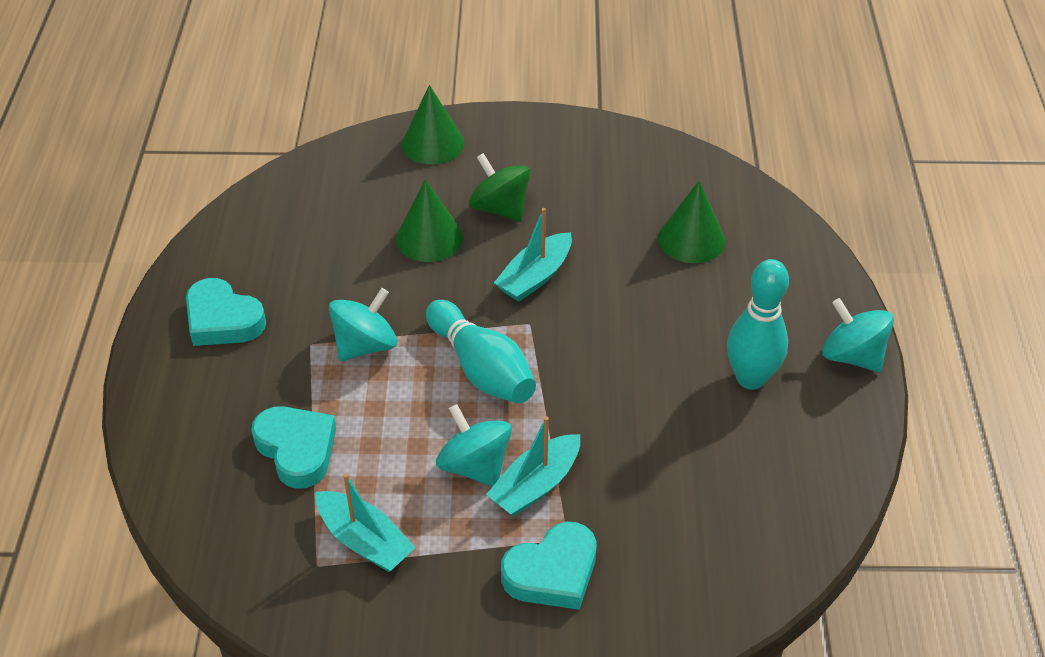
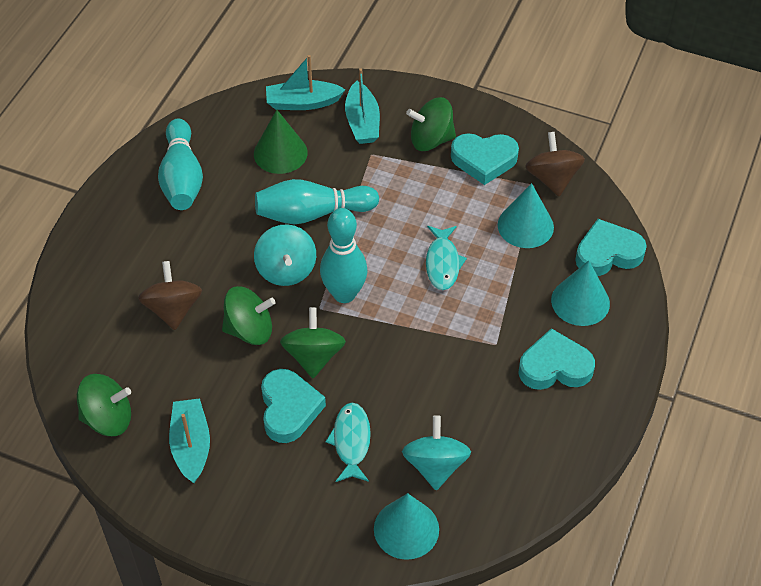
brown spinning top: none = 0 -> [138,261,202,330] [525,132,585,196] = 2
green cone: [396,179,463,262] [402,85,464,164] [658,180,725,263] = 3 -> [254,110,308,174] = 1
green spinning top: [469,153,531,222] = 1 -> [77,374,131,436] [222,286,275,345] [280,307,346,378] [406,97,456,151] = 4
turquoise bowling pin: [426,300,536,404] [727,259,789,390] = 2 -> [158,119,203,210] [255,179,379,224] [320,208,368,303] = 3
turquoise cone: none = 0 -> [374,493,439,560] [498,183,554,248] [551,261,610,326] = 3
turquoise fish: none = 0 -> [325,403,371,482] [426,226,467,290] = 2
turquoise heart: [186,278,266,346] [251,406,336,489] [501,522,596,610] = 3 -> [261,369,326,443] [451,133,519,185] [518,328,595,390] [575,219,647,276] = 4
turquoise spinning top: [329,288,397,361] [436,404,512,487] [822,298,894,372] = 3 -> [254,224,316,286] [402,415,471,490] = 2

